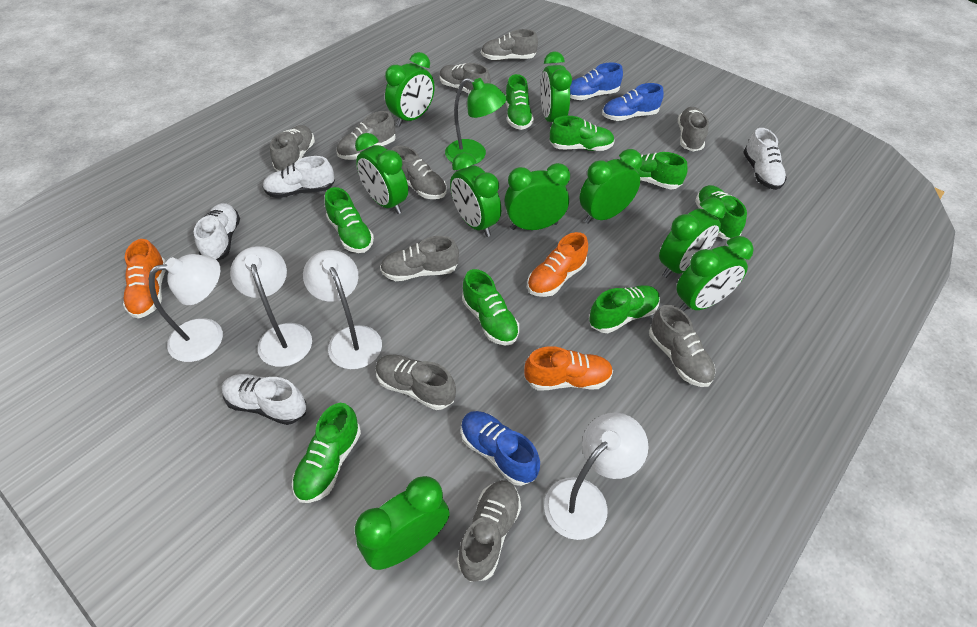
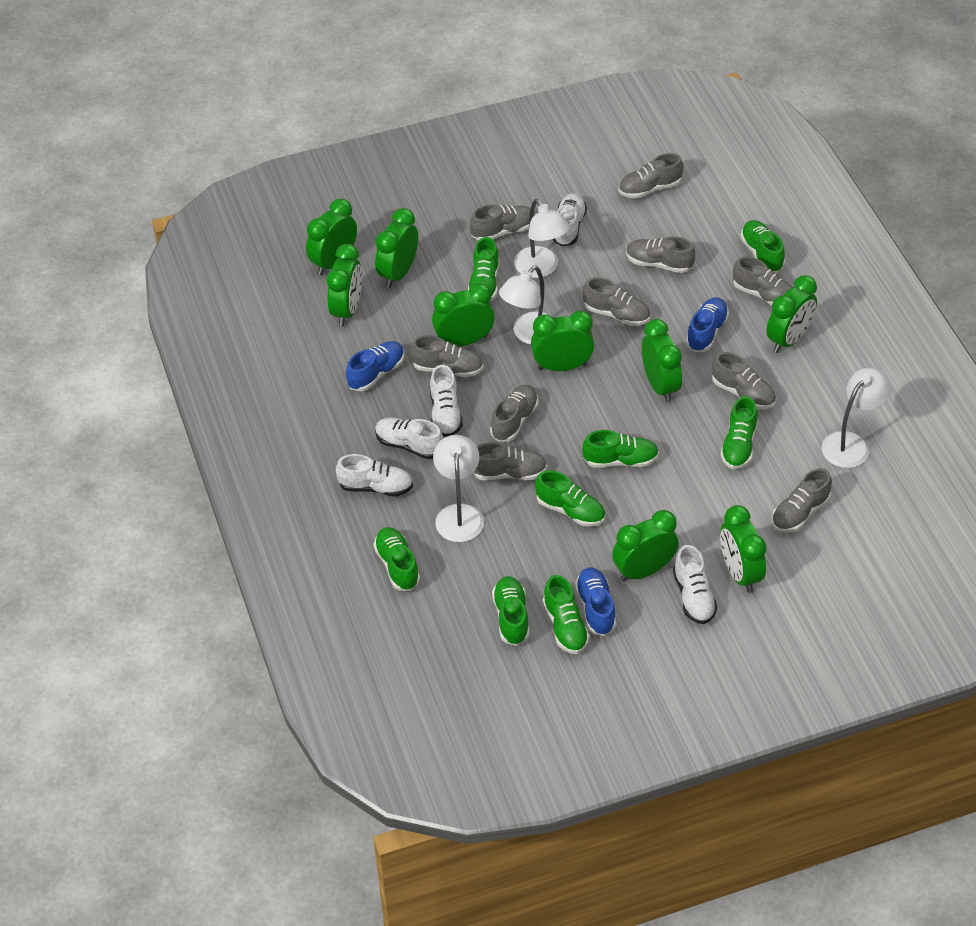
green lamp: [445,78,507,165] = 1 -> none = 0
orange shoe: [123,239,166,319] [524,346,613,390] [527,232,588,297] = 3 -> none = 0
white shoe: [194,203,240,261] [222,374,306,425] [262,156,335,198] [743,128,787,190] = 4 -> [336,454,413,497] [375,417,444,459] [430,365,463,437] [553,193,587,246] [673,545,717,624] = 5

